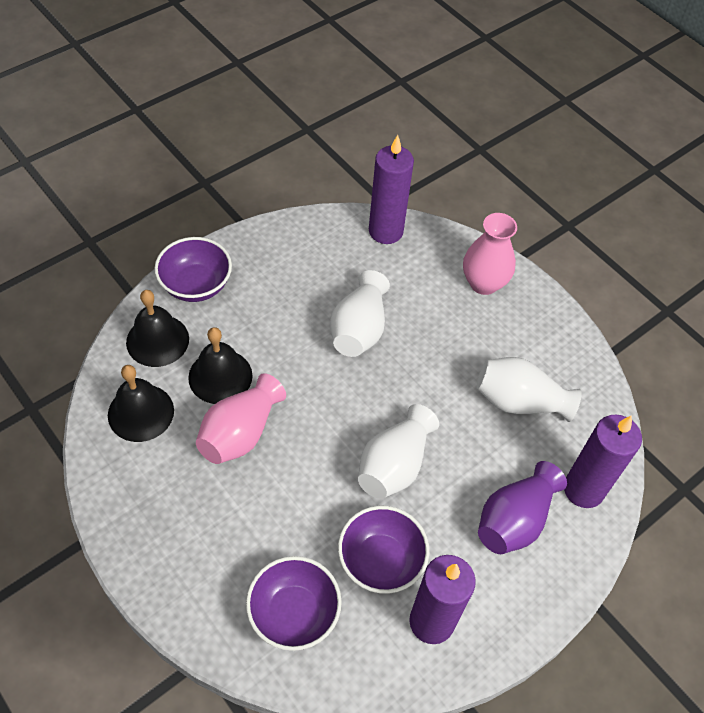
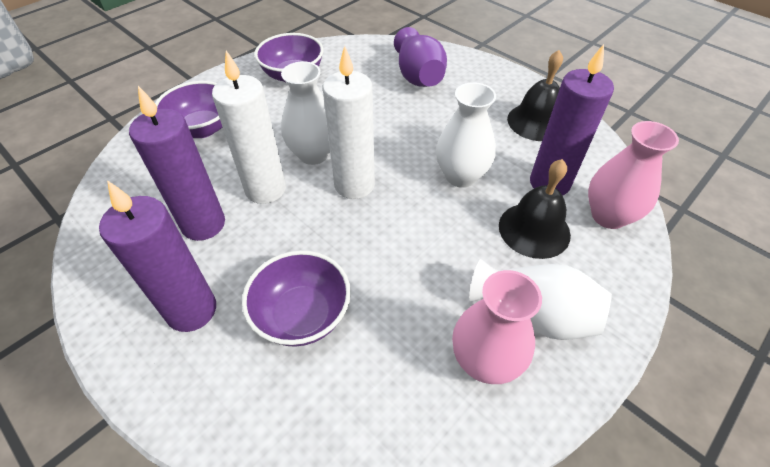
black bell: [108,365,174,442] [126,290,189,367] [188,327,252,404] = 3 -> [499,159,571,259] [507,50,563,141] = 2
white candle: none = 0 -> [212,50,286,204] [323,46,375,199] = 2

